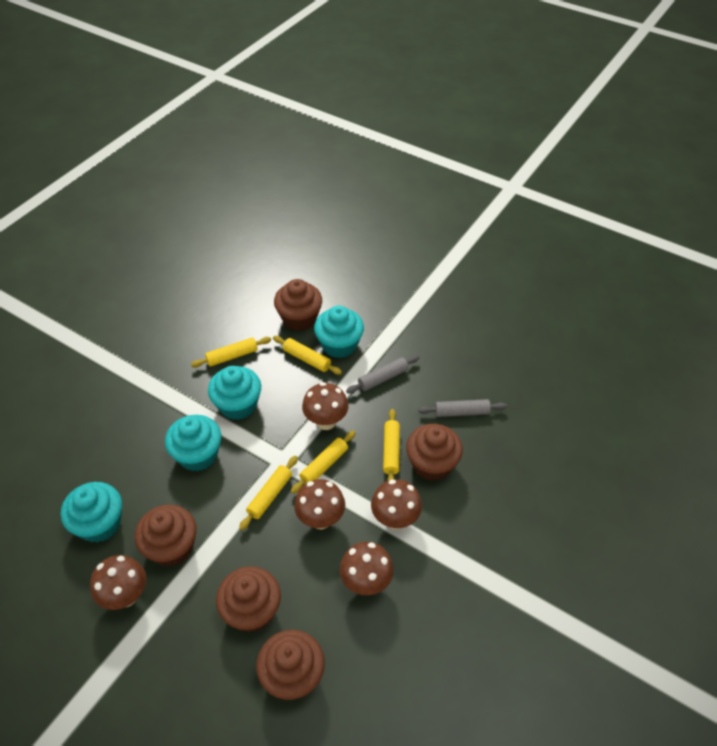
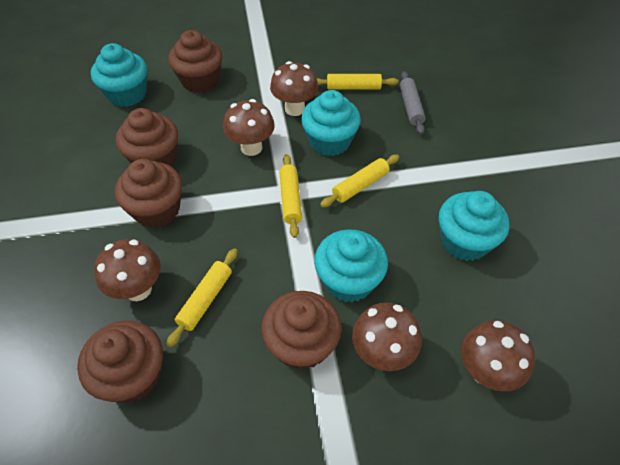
grey rolling pin: [346,355,420,394] [418,399,507,417] = 2 -> [400,71,426,135] = 1
yellow rolling pin: [191,337,271,367] [239,456,298,530] [273,336,342,375] [291,431,356,494] [383,409,400,481] = 5 -> [166,248,238,348] [279,154,302,238] [317,74,399,90] [320,155,399,208] = 4

